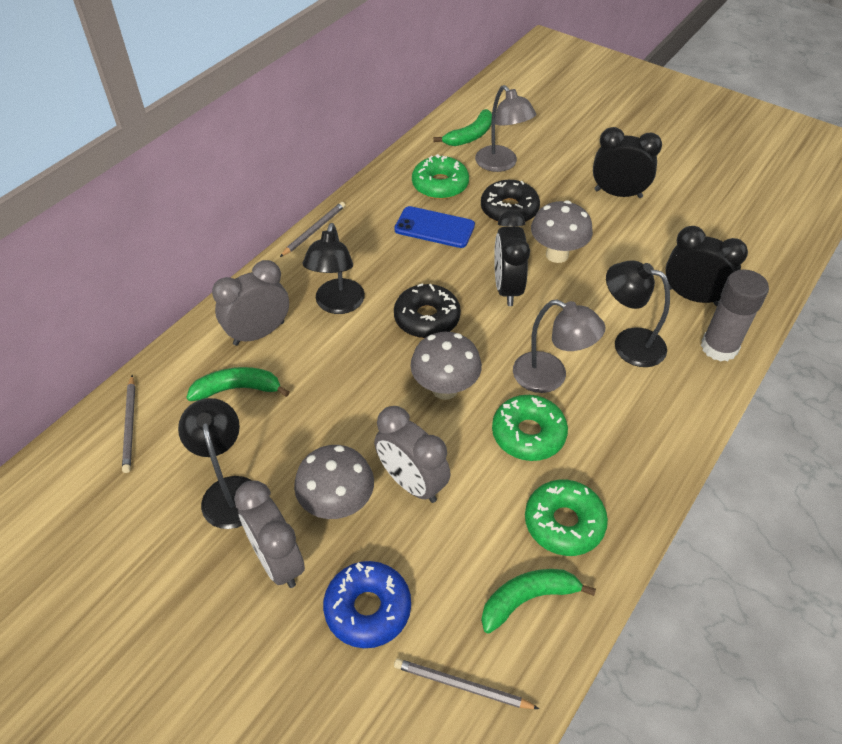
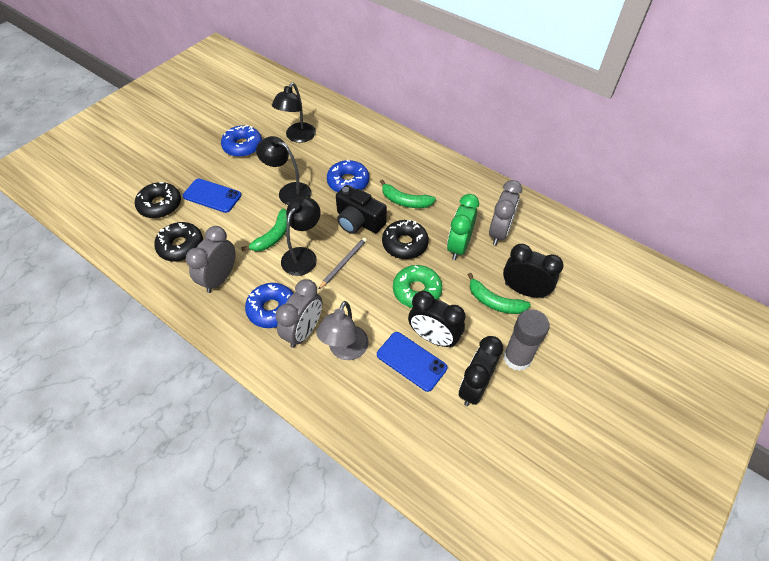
black camera: none = 0 -> [336,185,387,234] = 1
black donut: [394,283,461,338] [481,180,540,222] = 2 -> [135,182,181,218] [154,222,203,262] [382,220,429,259] = 3
blue donut: [323,561,411,648] = 1 -> [221,125,262,157] [245,283,293,328] [327,160,369,192] = 3
blue phone: [394,206,475,248] = 1 -> [182,178,242,213] [377,332,447,392] = 2
green clock: none = 0 -> [447,194,479,260] = 1
green donut: [412,154,469,199] [492,395,568,461] [525,480,608,556] = 3 -> [393,265,442,308] = 1
grey lamp: [475,85,536,172] [513,300,605,393] = 2 -> [316,301,369,360] = 1
grey mushroom: [294,445,374,519] [410,332,482,400] [531,200,593,263] = 3 -> none = 0
grey pencil: [122,375,135,473] [280,202,345,257] [394,658,539,709] = 3 -> [318,238,367,290] = 1

